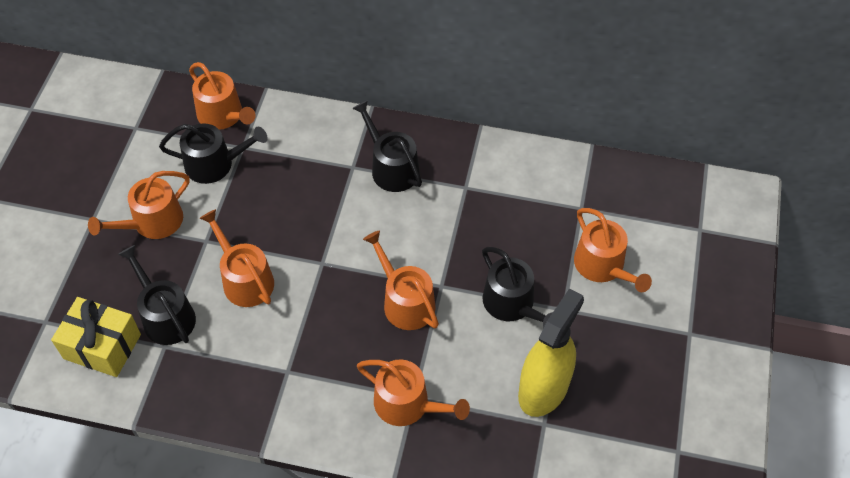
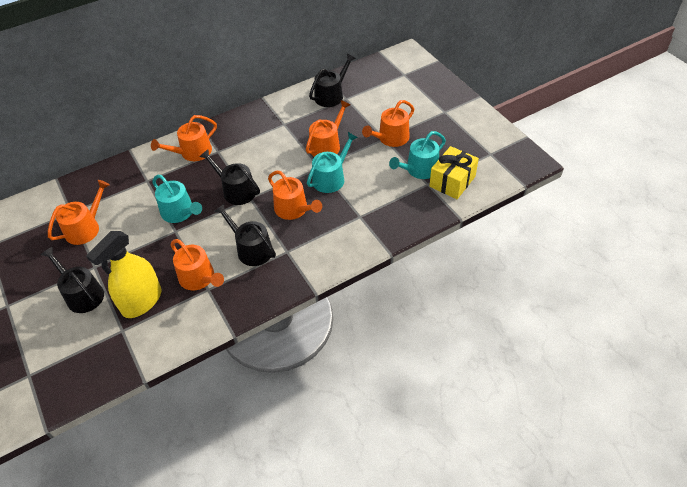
turquoise watering can: none = 0 -> [152,175,202,223] [307,132,358,193] [389,131,446,179] = 3

